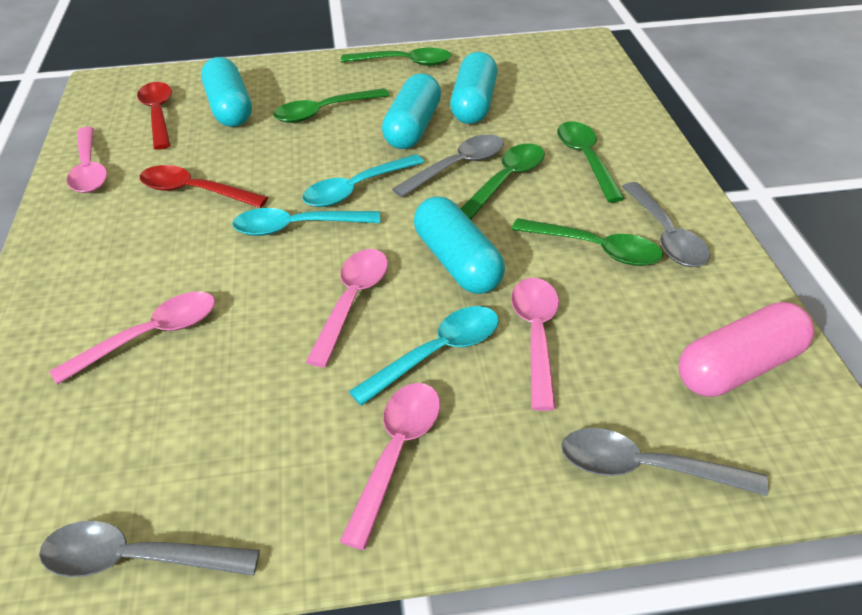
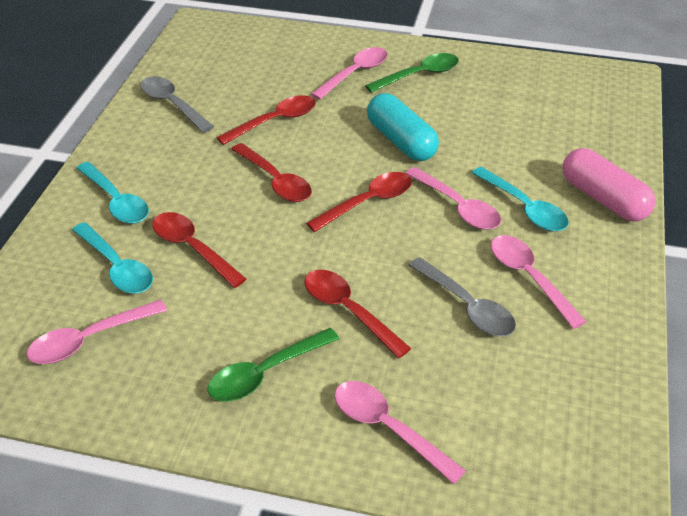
green spoon: [273,88,390,123] [341,48,452,66] [460,144,545,220] [512,218,663,266] [557,121,625,203] = 5 -> [207,328,339,401] [365,53,459,93] = 2
grey spoon: [39,521,260,577] [392,134,504,197] [561,428,768,496] [622,182,710,267] = 4 -> [140,76,214,133] [409,257,516,336] = 2
red spoon: [137,82,172,150] [140,165,268,208] = 2 -> [152,212,246,288] [216,95,316,145] [231,143,312,202] [304,270,411,358] [306,172,412,232] = 5
turquoise capsule: [201,57,252,127] [382,74,441,149] [414,196,505,294] [450,52,497,124] = 4 -> [367,93,439,161] = 1

